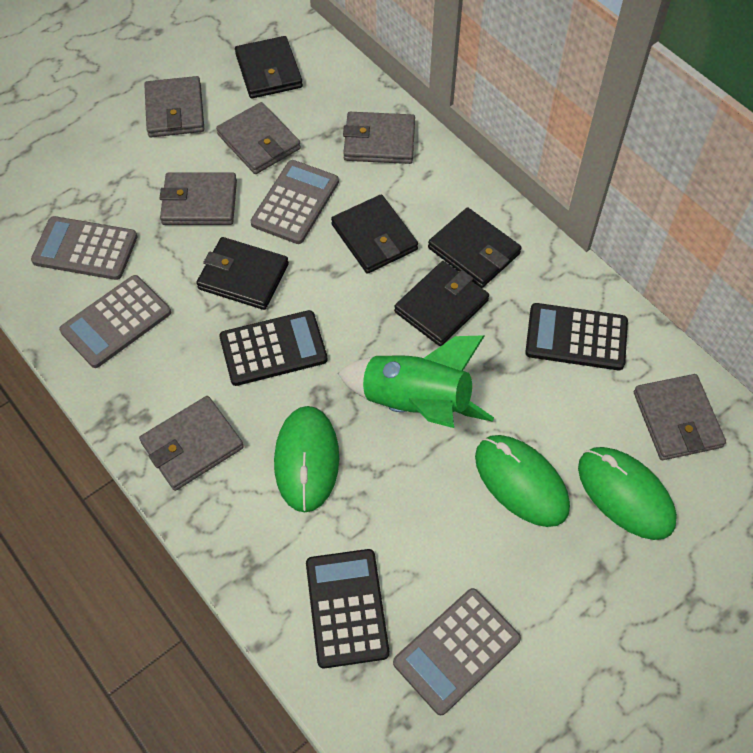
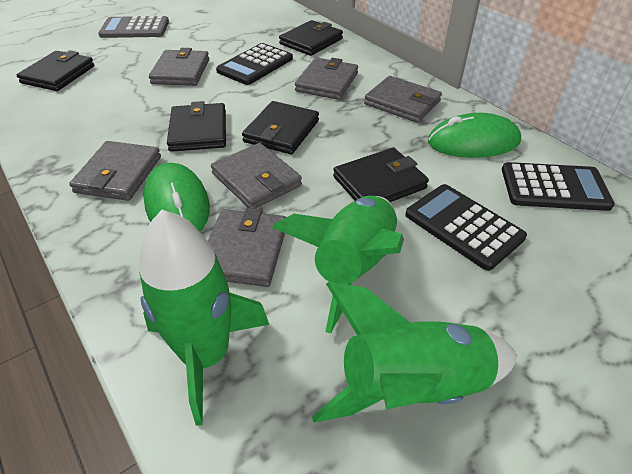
green mouse: [274,406,339,512] [475,435,570,527] [578,447,677,540] = 3 -> [143,163,210,232] [428,113,521,158] = 2
green rocket: [338,335,494,428] = 1 -> [139,210,270,426] [272,196,404,333] [312,282,517,423] = 3
grey calculator: [31,216,137,280] [59,275,171,368] [250,160,339,244] [393,588,521,716] = 4 -> [98,16,169,38] = 1

